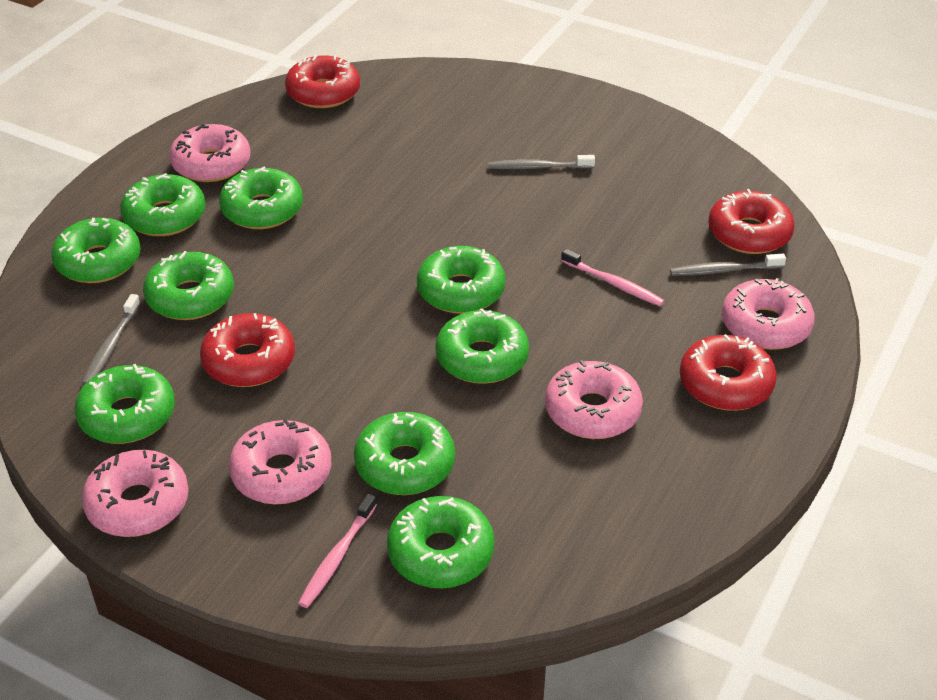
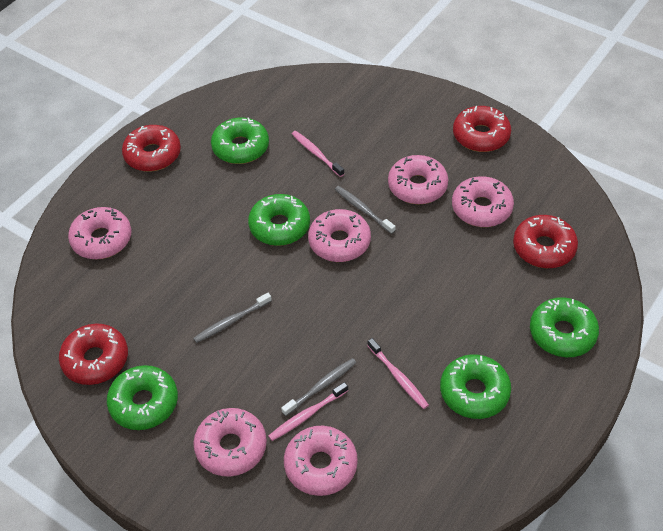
green donut: [51,218,141,283] [75,364,175,444] [120,173,206,236] [143,251,234,320] [219,167,303,229] [354,412,455,495] [387,496,494,588] [417,246,506,314] [435,308,529,384] = 9 -> [107,365,178,430] [211,117,269,164] [248,194,310,246] [440,354,511,419] [530,297,599,357] = 5
pink donut: [82,450,189,537] [169,124,250,182] [229,419,331,504] [545,360,643,439] [722,278,815,350] = 5 -> [68,207,132,259] [193,408,267,477] [284,426,358,496] [308,209,371,262] [388,155,448,204] [452,176,514,227] = 6
pink toothbrush: [298,494,377,608] [561,249,664,306] = 2 -> [268,382,348,441] [292,131,344,177] [367,338,429,409] = 3

